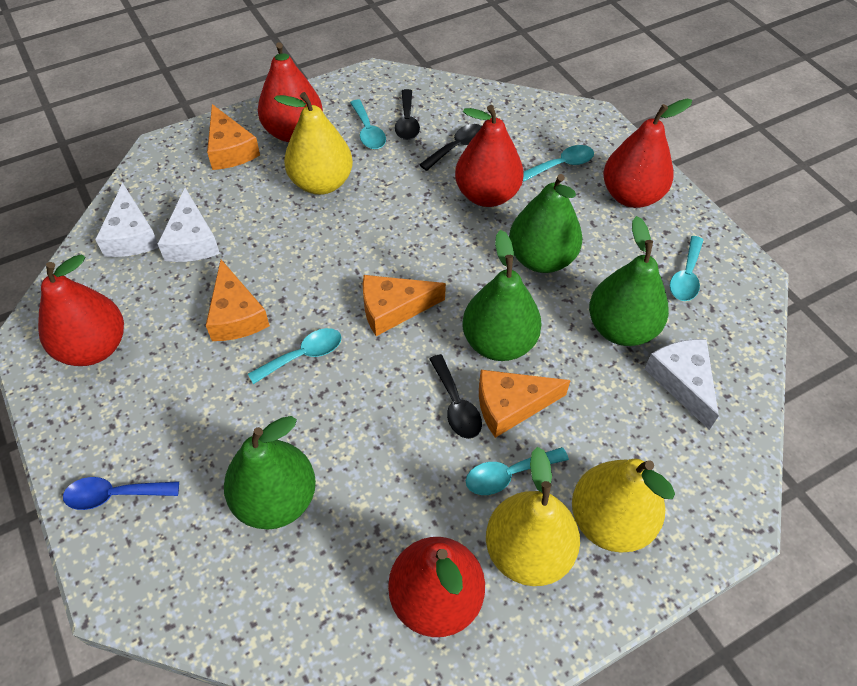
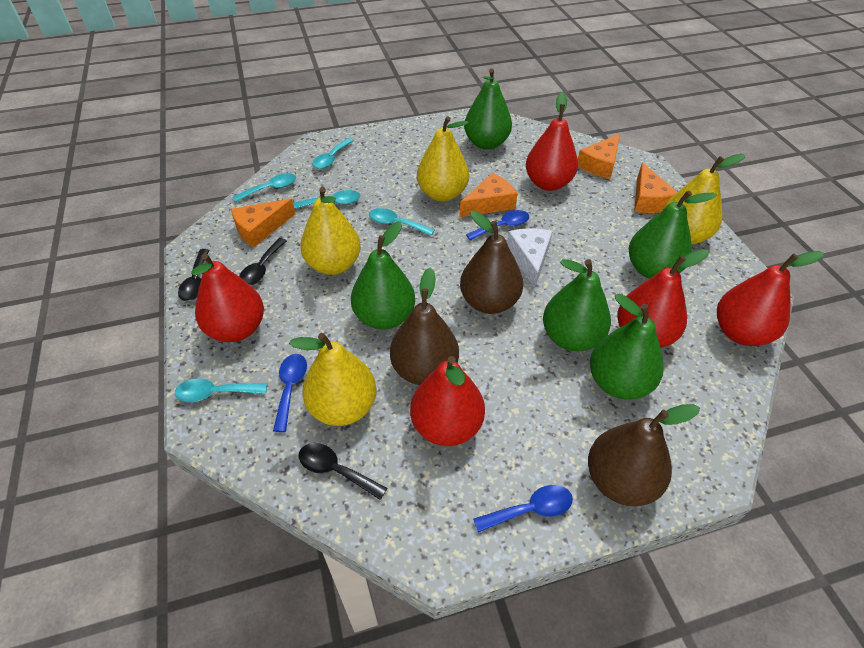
blue spoon: [63,477,179,510] = 1 -> [273,354,307,432] [466,210,529,241] [473,485,573,532] = 3
brown pear: none = 0 -> [390,268,459,385] [460,211,523,314] [588,404,700,506] = 3
green pear: [224,416,316,530] [462,230,542,361] [509,174,582,273] [589,216,669,346] = 4 -> [351,222,415,329] [464,69,512,150] [543,259,611,352] [590,294,664,400] [629,190,717,279] = 5
white cheese: [95,183,159,257] [158,188,220,262] [644,339,719,430] = 3 -> [507,228,553,288] = 1
yellow pear: [274,92,353,195] [486,447,580,586] [572,459,675,552] = 3 -> [289,333,377,426] [300,187,361,275] [417,116,469,202] [663,154,746,245] = 4

